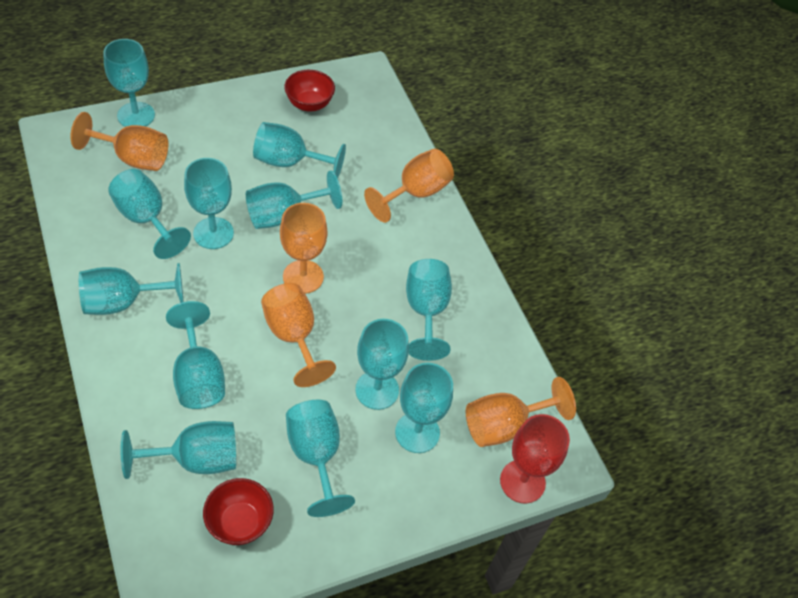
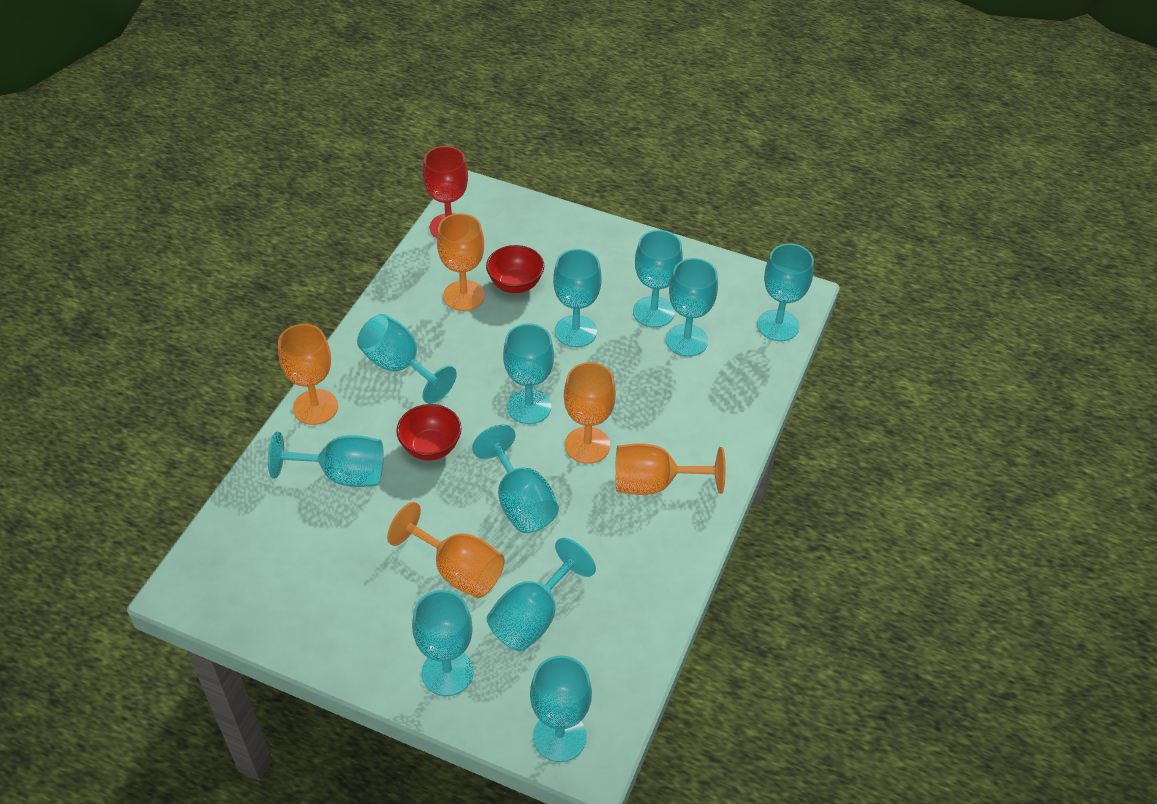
turquoise goblet: [79,263,184,315] [103,39,155,127] [108,169,191,259] [121,421,236,479] [166,301,225,409] [184,158,234,249] [246,171,342,229] [253,122,346,179] [286,400,355,517] [355,319,409,410] [395,363,453,453] [406,259,452,361] = 12 -> [268,432,384,487] [357,314,457,404] [412,590,474,696] [472,424,559,533] [487,538,596,652] [503,323,554,424] [530,656,592,762] [553,249,602,347] [633,230,683,328] [666,258,718,357] [757,244,814,341] = 11

